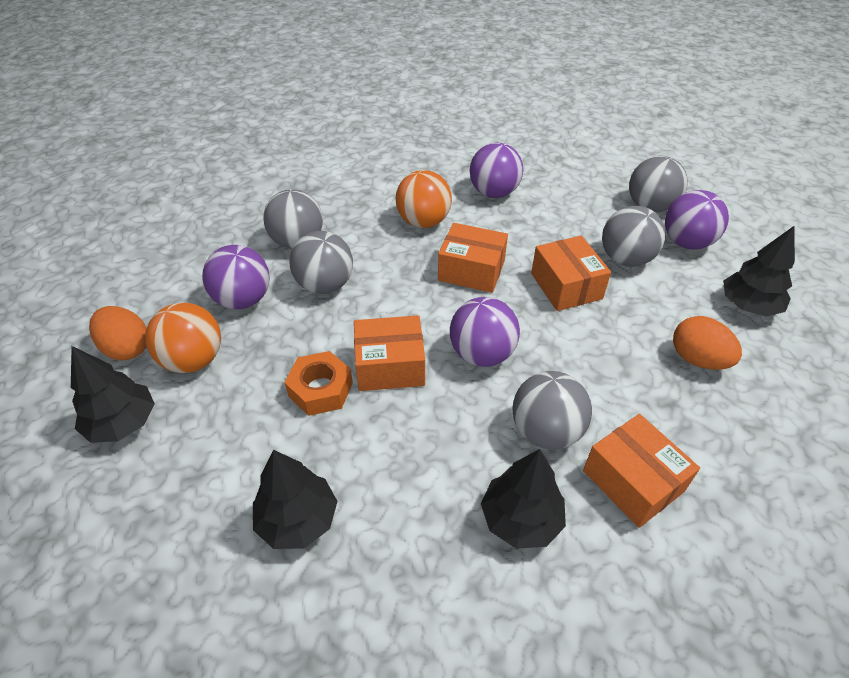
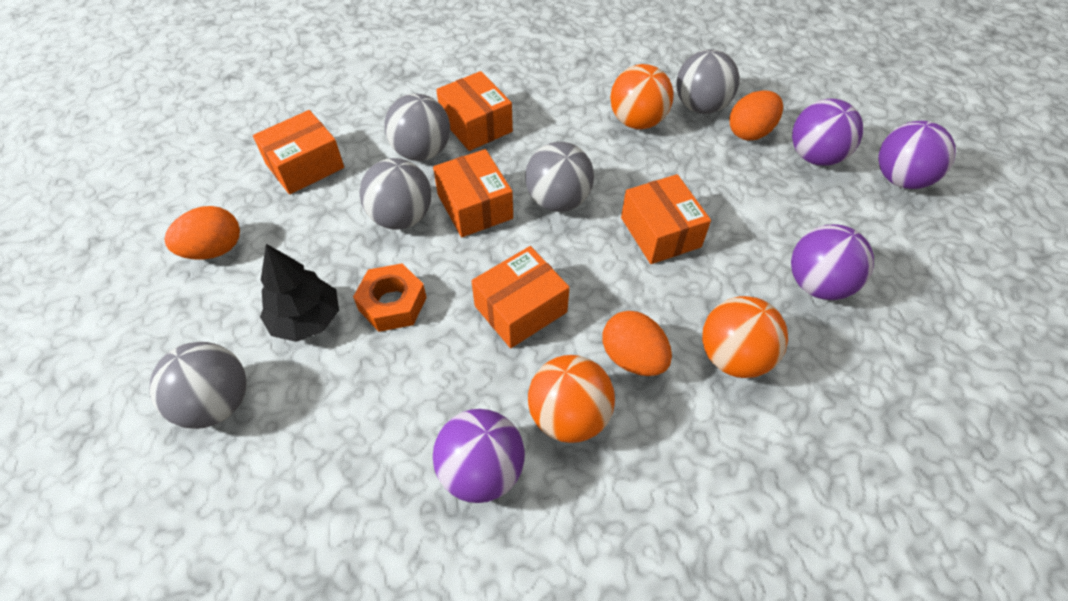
black tree: [71,346,155,443] [253,450,337,549] [481,449,566,549] [723,226,795,316] = 4 -> [260,244,339,342] = 1
orange ball: [145,302,221,373] [396,170,452,228] = 2 -> [528,355,615,443] [610,64,673,129] [702,296,788,378] = 3
orange box: [354,315,425,391] [438,223,508,293] [531,236,611,311] [583,414,700,528] = 4 -> [253,110,344,194] [433,149,513,237] [436,71,513,151] [472,246,570,348] [621,174,711,264] = 5
orange egg: [89,306,147,360] [673,316,742,370] = 2 -> [164,206,240,260] [603,311,672,376] [729,90,783,141] = 3

